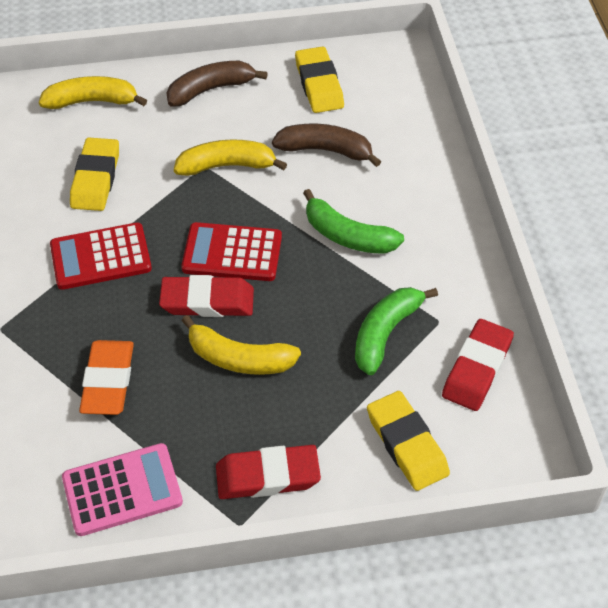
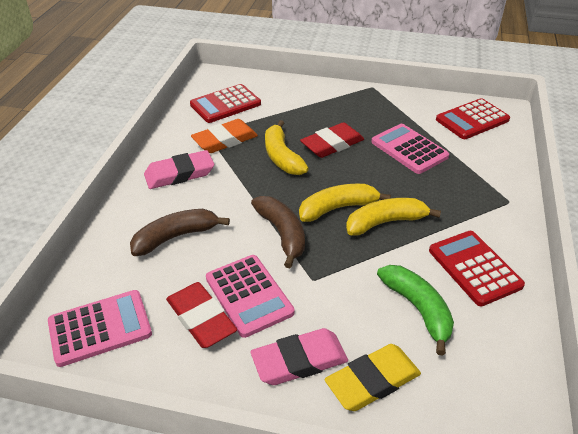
green banana: [303,189,404,254] [355,287,438,375] = 2 -> [377,265,454,356] = 1
pink calculator: [62,443,183,536] = 1 -> [48,290,152,367] [206,255,295,338] [371,124,449,174] = 3
pink eraser: none = 0 -> [144,150,214,189] [250,328,348,385] = 2
red calculator: [50,222,152,290] [181,222,282,281] = 2 -> [190,84,261,123] [429,231,525,306] [436,98,510,139] = 3
red eraser: [159,275,254,317] [216,445,321,499] [442,319,514,411] = 3 -> [166,282,237,348] [300,122,364,158] = 2
yellow eraser: [70,138,119,211] [295,46,344,113] [367,391,450,491] = 3 -> [325,344,421,411] = 1

